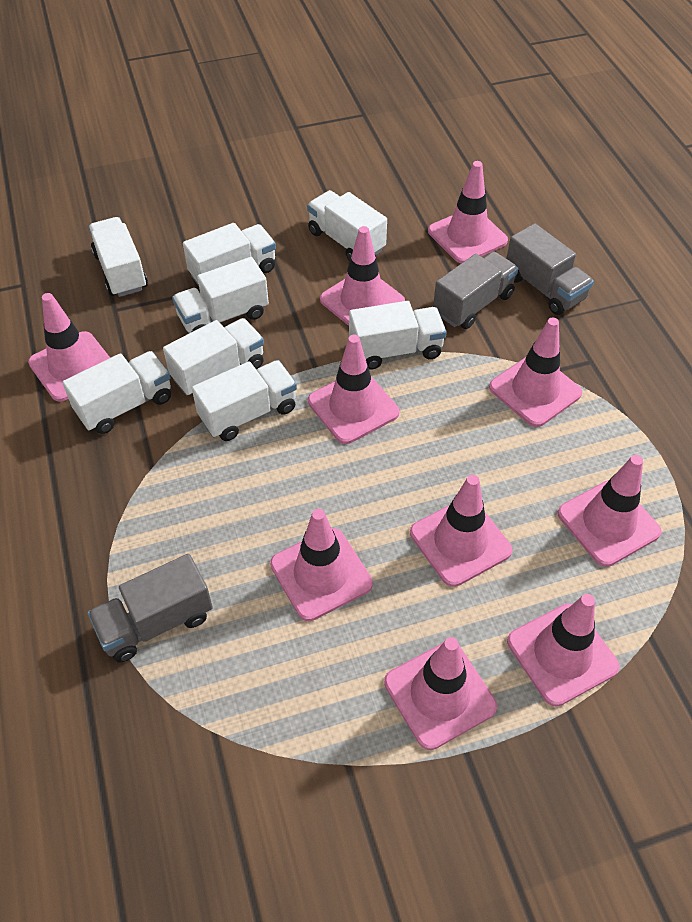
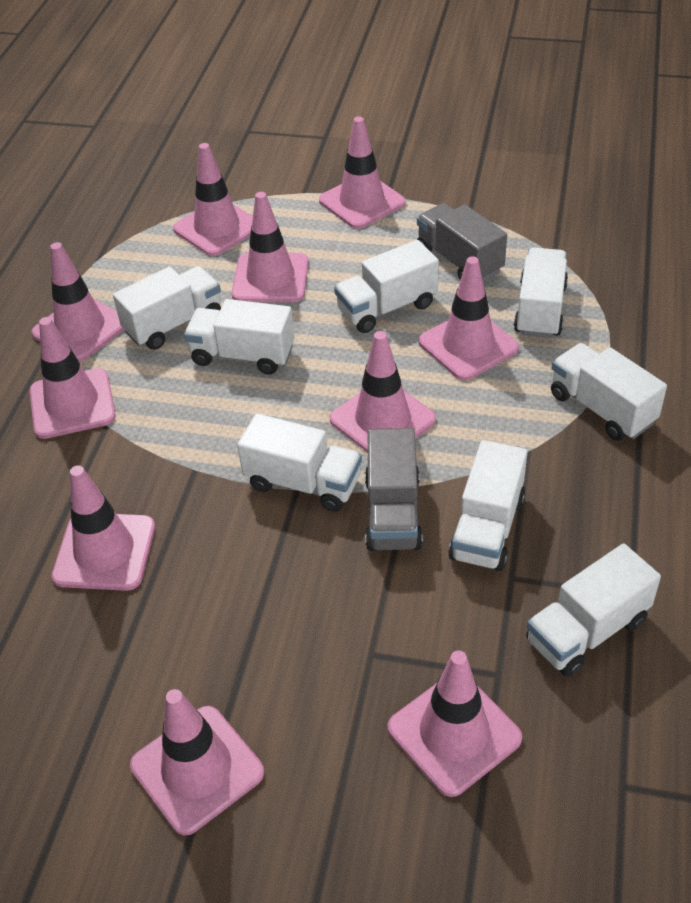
grey truck: [87,554,213,663] [433,252,518,329] [506,223,594,315] = 3 -> [365,428,423,551] [417,203,507,281] = 2

